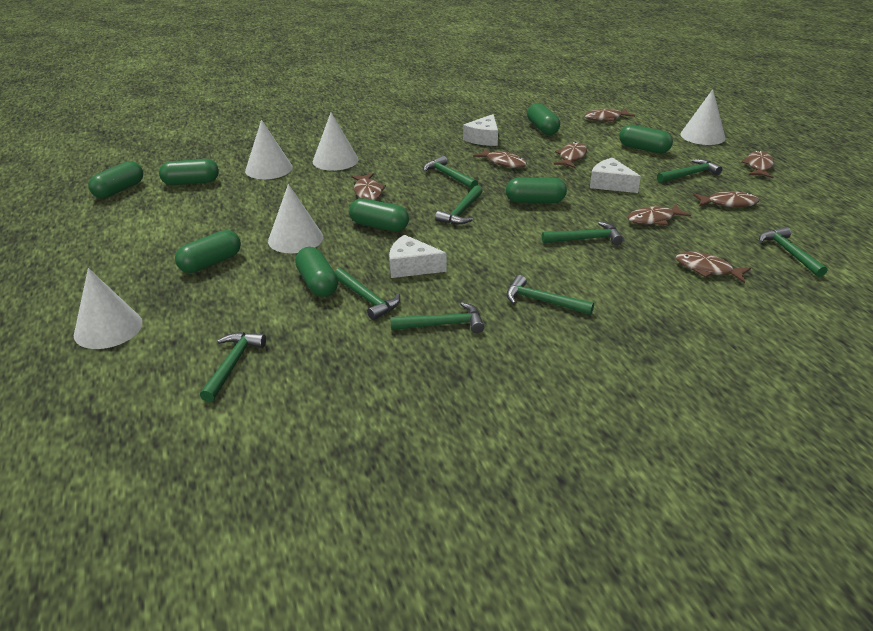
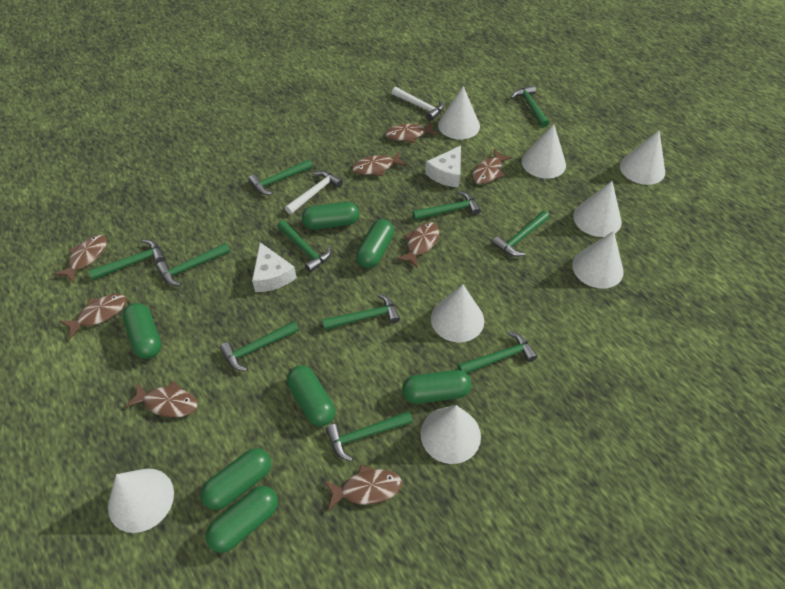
green capsule: [88,161,143,198] [159,159,219,185] [175,230,241,273] [295,247,338,297] [349,198,409,232] [506,178,567,203] [527,103,560,135] [619,125,673,153] = 8 -> [122,303,161,359] [201,448,271,510] [206,486,278,553] [287,365,335,426] [302,202,359,230] [356,219,394,268] [402,370,471,404] = 7
green hammer: [200,332,266,402] [335,268,400,320] [390,302,484,333] [423,156,478,189] [435,185,482,224] [506,275,594,315] [542,222,623,245] [657,159,722,183] [759,227,827,277] = 9 -> [89,240,165,280] [156,243,230,286] [220,321,299,371] [249,159,313,195] [277,220,331,272] [322,294,400,330] [326,411,413,461] [412,191,481,220] [458,331,538,374] [492,211,549,257] [511,85,549,128] = 11
white cheese: [389,235,447,278] [463,114,498,146] [590,158,641,193] = 3 -> [252,242,297,292] [425,146,461,188] = 2
white cone: [74,268,143,349] [245,120,293,179] [268,184,323,253] [313,112,359,171] [681,89,726,145] = 5 -> [108,469,174,533] [420,405,481,464] [431,284,484,342] [438,86,480,139] [522,124,566,179] [572,231,624,289] [573,181,622,237] [620,130,665,185] = 8
white hammer: none = 0 -> [285,171,343,214] [392,87,444,121] = 2

